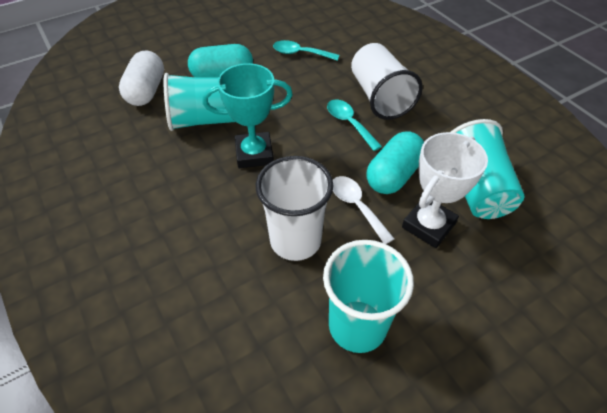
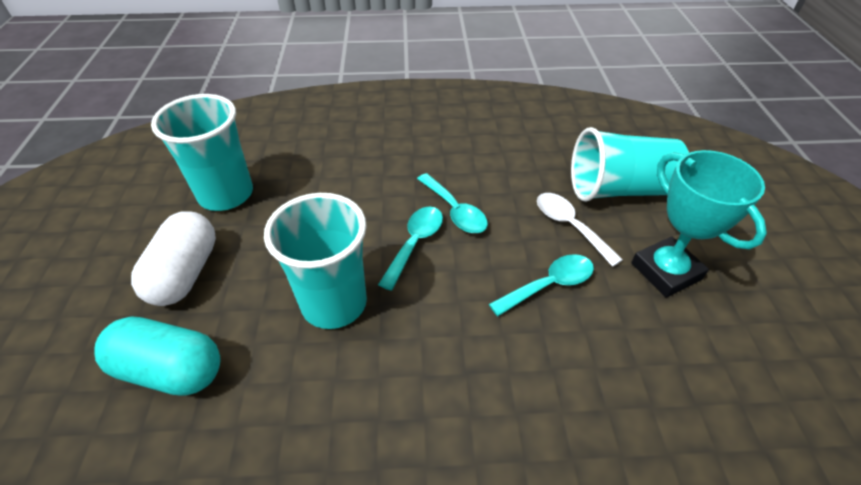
turquoise capsule: [188,44,253,78] [366,131,424,194] = 2 -> [94,316,221,396] = 1
turquoise spoon: [273,40,339,61] [327,100,382,151] = 2 -> [378,206,443,291] [417,173,488,233] [489,254,594,316] = 3
white cup: [256,156,333,261] [351,43,423,120] = 2 -> none = 0
white trophy: [402,132,488,248] = 1 -> none = 0

